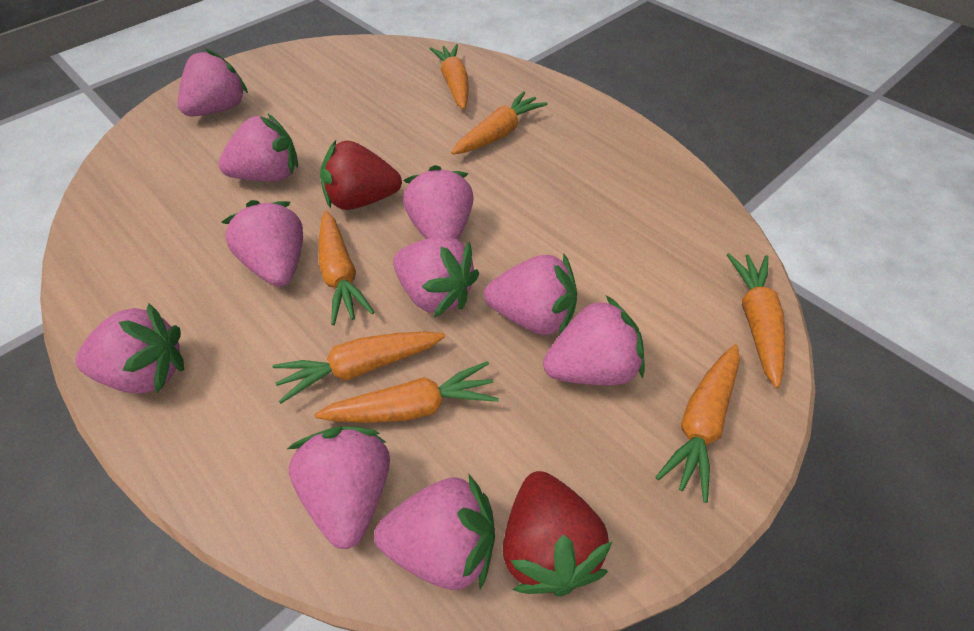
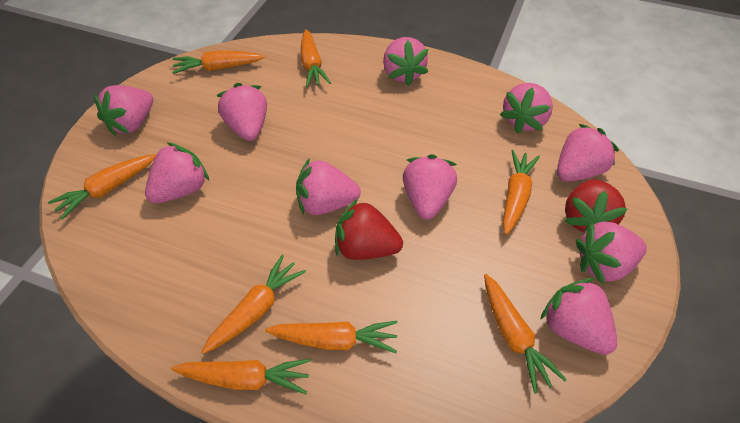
orange carrot: [272,332,445,404] [314,361,499,423] [319,211,375,325] [430,44,469,110] [451,91,548,155] [656,344,740,503] [727,253,785,388] = 7 -> [48,154,156,220] [171,359,311,394] [172,51,265,74] [202,255,306,354] [265,321,398,353] [300,29,331,87] [484,274,567,394] [503,150,540,235] = 8

